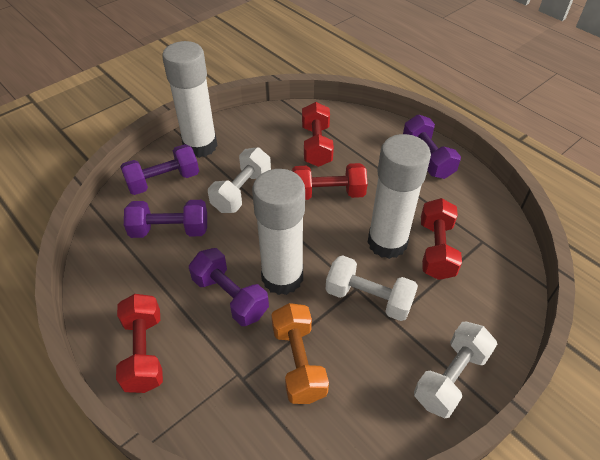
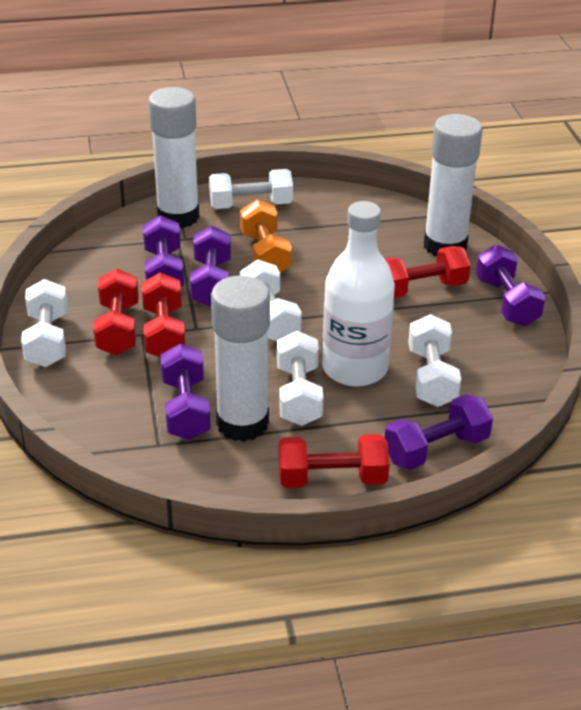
purple dumbbell: [120,144,199,195] [124,200,207,238] [189,248,269,326] [403,115,461,179] = 4 -> [143,215,184,287] [160,343,211,440] [190,226,231,307] [385,394,493,470] [476,245,545,326] = 5
white bottle: none = 0 -> [322,201,395,387] = 1
white dumbbell: [208,147,271,213] [326,255,418,321] [414,322,497,418] = 3 -> [21,279,68,367] [209,169,293,209] [240,260,302,341] [277,331,323,426] [408,314,461,407] = 5

